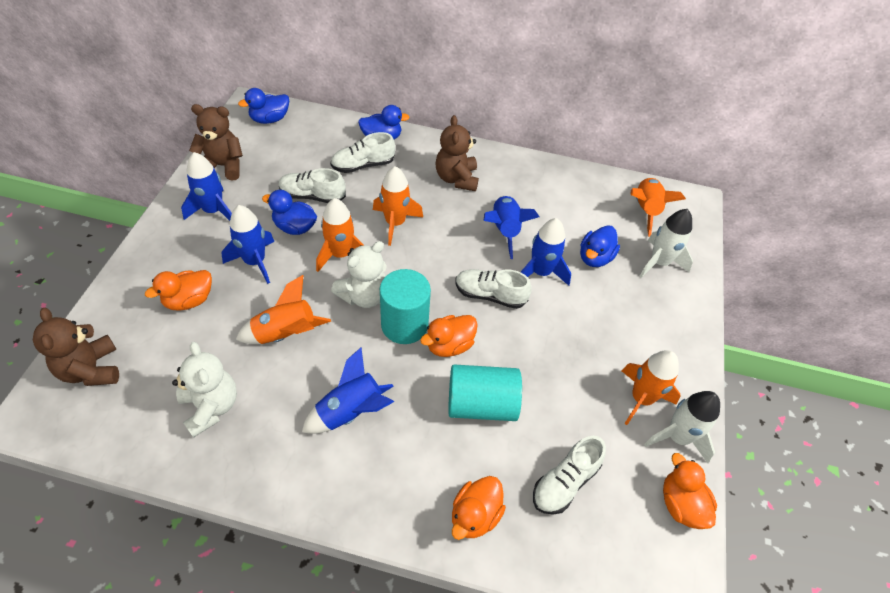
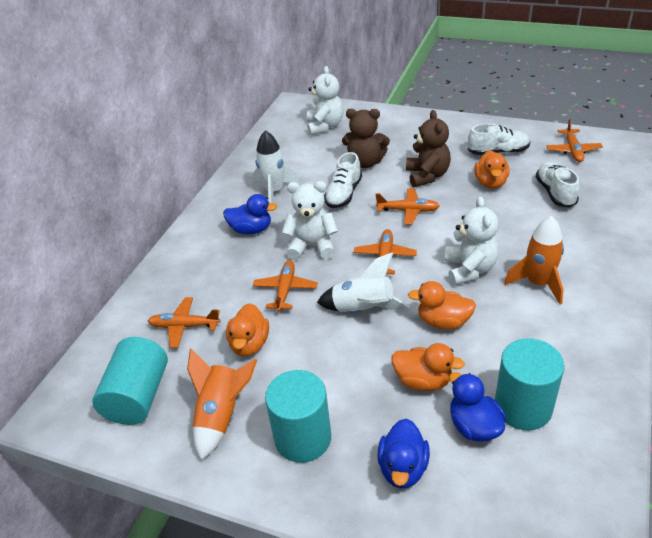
blue duck: [238,88,289,124] [262,190,317,235] [358,105,410,140] [580,225,620,267] = 4 -> [223,194,277,234] [377,419,430,489] [449,372,506,442] = 3
blue rocket: [181,152,232,221] [221,205,274,284] [302,348,394,434] [483,195,539,259] [521,218,571,286] = 5 -> none = 0
brown teddy bear: [33,308,119,386] [189,104,243,181] [435,115,479,191] = 3 -> [342,109,390,168] [406,110,451,187] = 2
orange plane: none = 0 -> [148,297,221,348] [253,260,318,312] [354,229,417,274] [375,188,440,225] [546,119,603,162] = 5
orange rocket: [236,275,331,344] [316,198,364,272] [373,166,423,246] [622,350,680,425] [630,178,686,237] = 5 -> [187,349,257,460] [504,216,564,305] = 2
turquoise cylinder: [380,269,431,344] [448,364,522,421] = 2 -> [92,337,168,425] [265,370,331,463] [495,338,564,430] = 3
white shoe: [279,168,346,203] [330,132,395,173] [455,269,531,309] [533,436,606,515] = 4 -> [324,152,362,208] [468,123,530,155] [536,162,580,208] = 3
white teddy bear: [172,342,237,438] [331,241,387,308] = 2 -> [282,181,338,260] [307,66,344,135] [445,196,499,285] = 3

